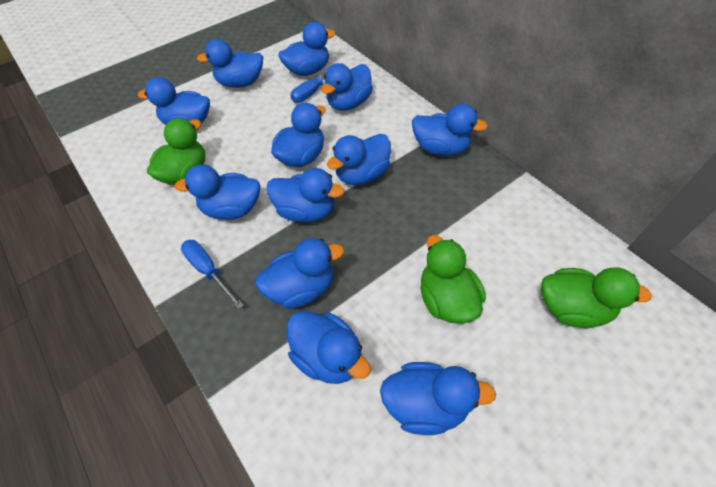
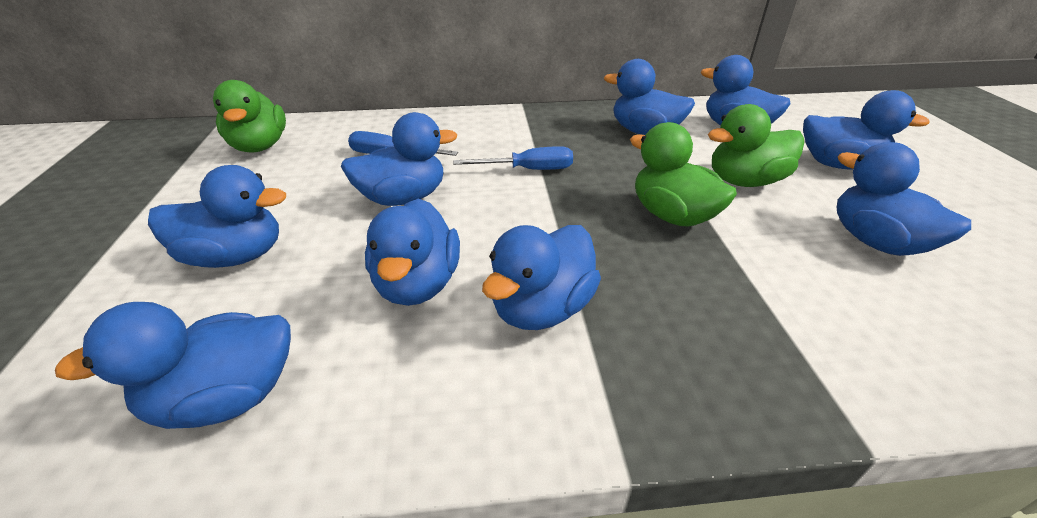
blue duck: [138,77,210,125] [175,165,260,220] [197,39,263,88] [255,238,344,309] [267,168,345,222] [271,103,325,167] [278,22,336,76] [287,311,371,384] [321,63,373,111] [327,134,391,185] [380,362,496,435] [412,104,488,156] = 12 -> [55,302,291,429] [148,165,286,268] [341,112,457,206] [365,198,460,306] [482,225,601,330] [604,59,695,135] [701,55,791,126] [803,90,930,170] [837,142,971,256] = 9

